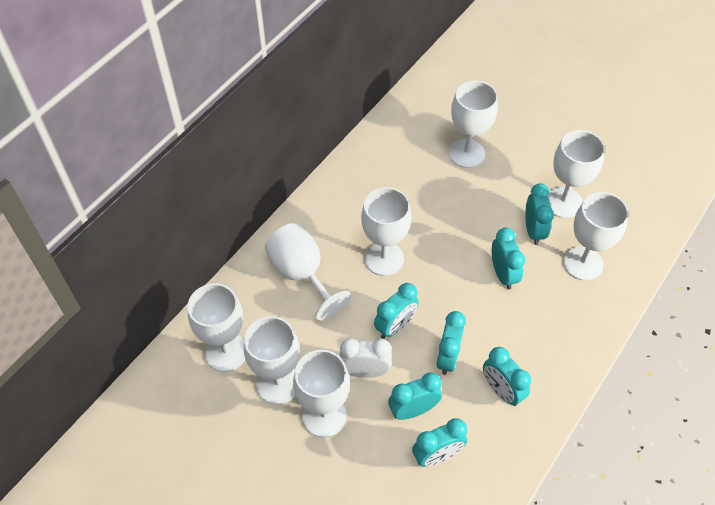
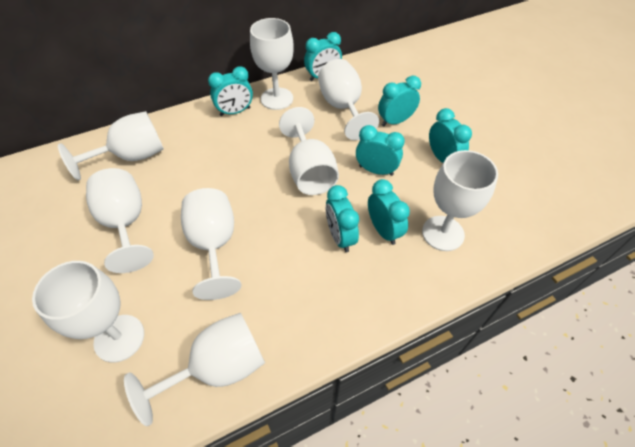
white clock: [340,338,391,378] = 1 -> none = 0
white goblet: [188,283,245,372] [244,316,299,405] [265,223,351,320] [293,350,350,437] [361,187,412,276] [449,80,498,168] [547,130,605,218] [563,192,629,281] = 8 -> [32,261,144,363] [58,111,164,180] [86,168,154,273] [124,313,265,426] [181,188,241,300] [250,18,294,110] [279,107,339,195] [318,59,379,140] [422,150,498,251] = 9

